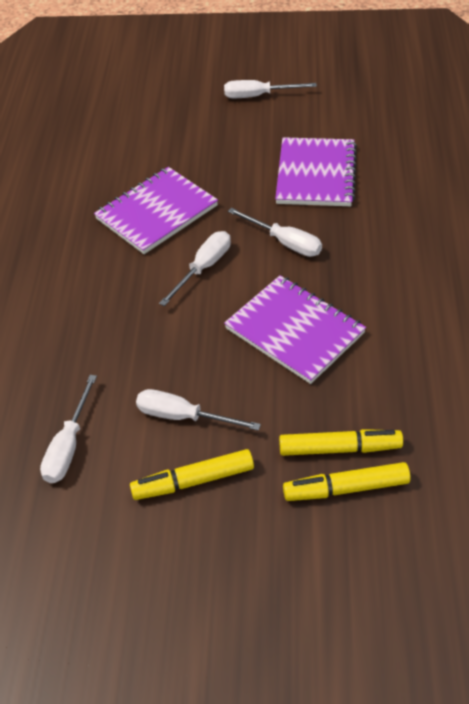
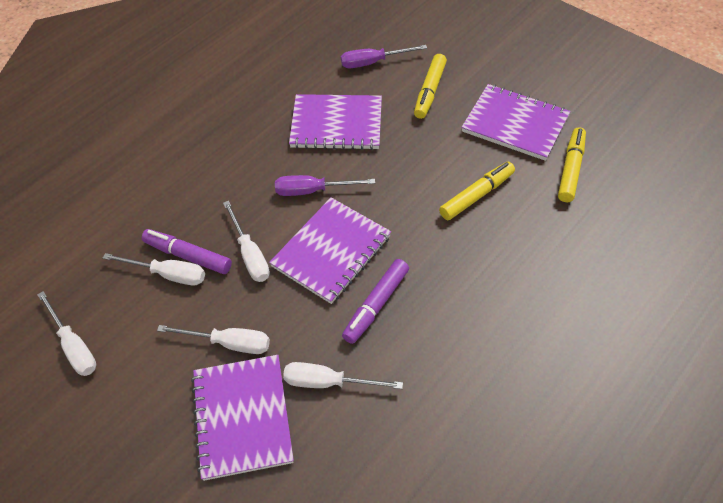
purple marker: none = 0 -> [142,229,232,274] [342,259,409,344] = 2
purple notebook: [94,167,218,254] [224,275,366,384] [275,137,357,206] = 3 -> [191,355,294,481] [269,197,391,304] [289,94,382,150] [461,84,571,161] = 4
purple screwdriver: none = 0 -> [275,175,375,196] [341,45,427,68] = 2

